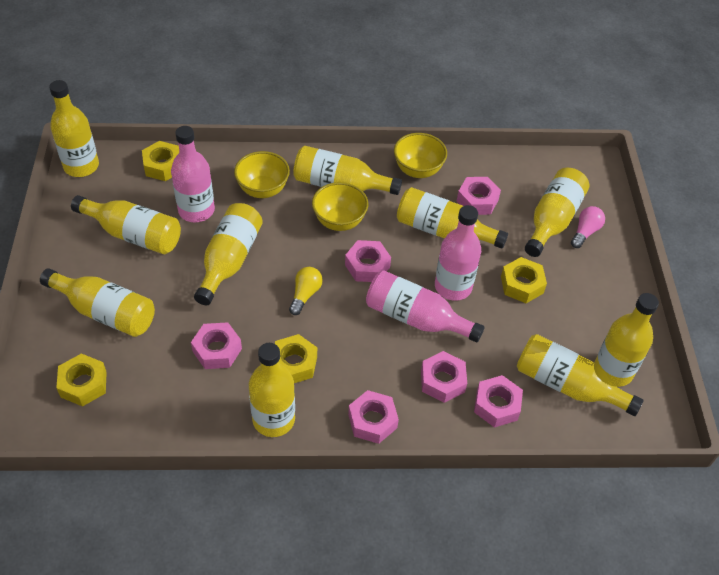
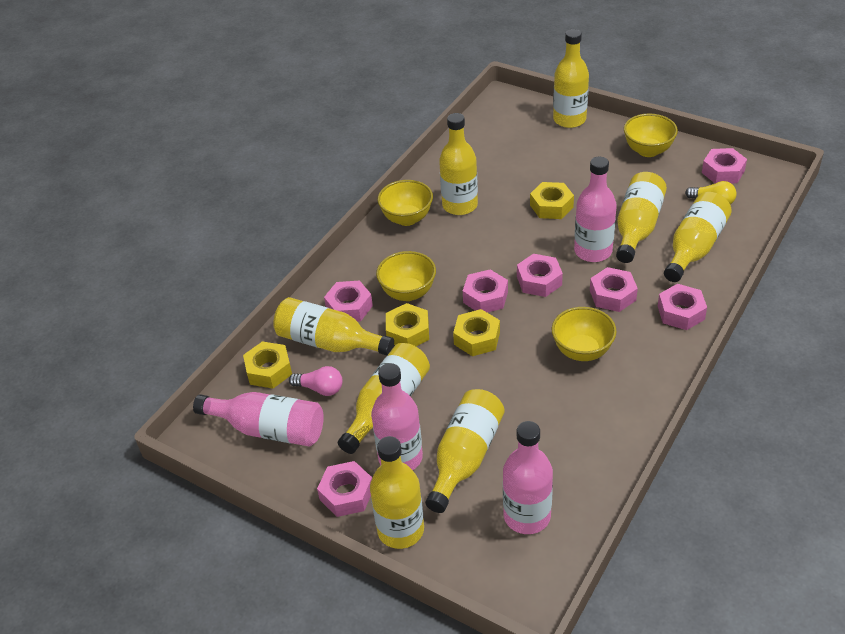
pink bottle: [171,126,215,222] [366,270,485,343] [435,205,481,301] = 3 -> [193,392,324,446] [371,363,423,470] [503,421,553,534] [574,157,617,262] = 4
pink nut: [191,322,242,369] [345,240,391,282] [348,390,399,444] [421,351,467,403] [457,177,501,215] [474,375,523,427] = 6 -> [317,461,372,517] [324,281,373,322] [463,269,508,312] [517,254,563,297] [590,267,638,312] [658,284,707,330] [702,148,747,184] = 7
yellow bottle: [40,268,155,337] [49,80,99,177] [71,195,181,254] [194,203,263,305] [249,343,295,437] [293,146,402,195] [397,187,508,249] [517,334,643,416] [525,168,589,257] [595,293,659,387] = 10 -> [273,297,394,356] [338,343,430,454] [370,436,424,549] [425,389,505,513] [439,113,478,215] [553,29,589,128] [616,172,667,263] [664,192,732,282] = 8
yellow bowl: [234,151,290,198] [312,182,368,231] [394,133,447,178] = 3 -> [376,251,436,301] [377,180,433,226] [552,307,617,361] [624,114,678,157] = 4

